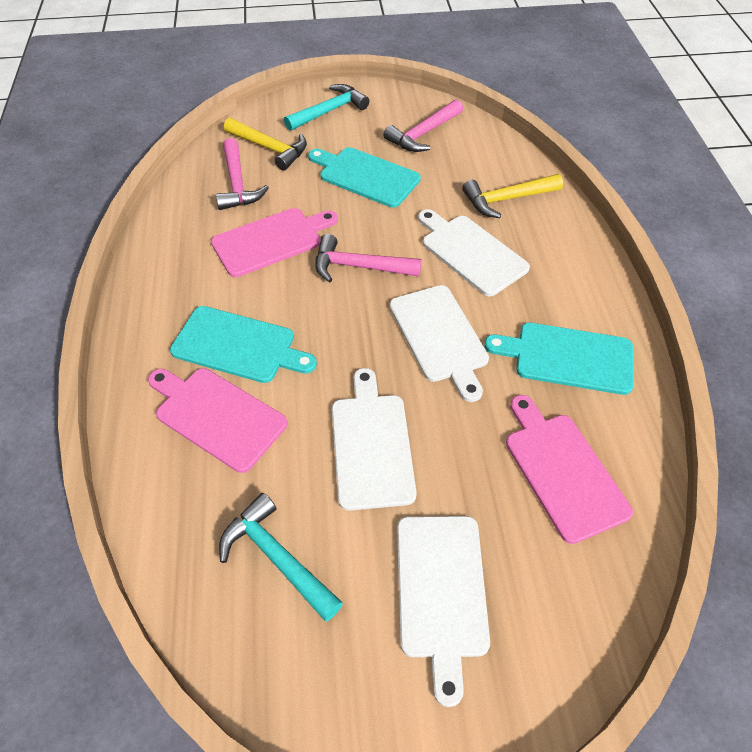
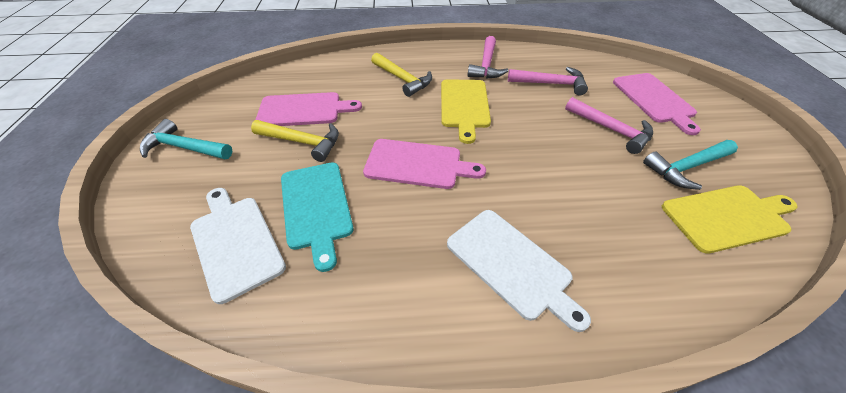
turquoise cutting board: [170,306,317,383] [308,147,421,208] [484,323,633,395] = 3 -> [281,162,354,272] = 1
white cutting board: [332,368,417,511] [390,285,489,402] [397,516,490,707] [418,209,530,296] = 4 -> [190,188,286,304] [447,210,591,332] = 2
yellow cutting board: none = 0 -> [441,79,491,144] [662,185,798,254] = 2

